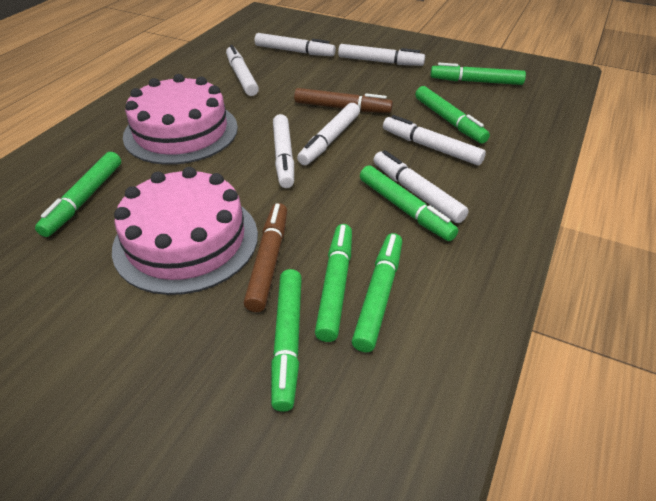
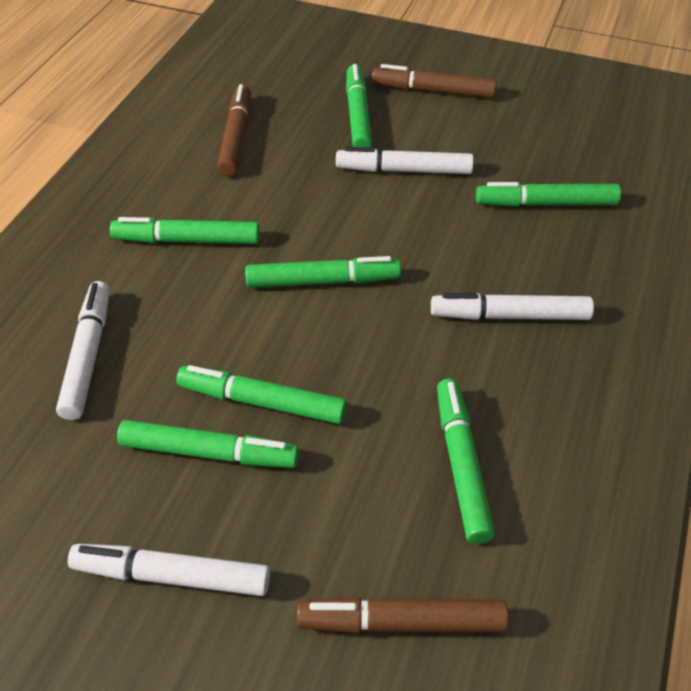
brown marker: [244,203,287,312] [294,88,393,113] = 2 -> [217,84,251,177] [297,597,509,633] [372,64,497,98] = 3
pink cake: [112,167,258,295] [123,74,238,165] = 2 -> none = 0
white marker: [226,45,259,96] [255,33,336,56] [273,114,294,188] [297,103,360,165] [338,44,425,66] [373,150,469,223] [383,115,486,166] = 7 -> [56,281,110,420] [68,544,270,596] [336,147,474,174] [431,293,594,320] = 4

